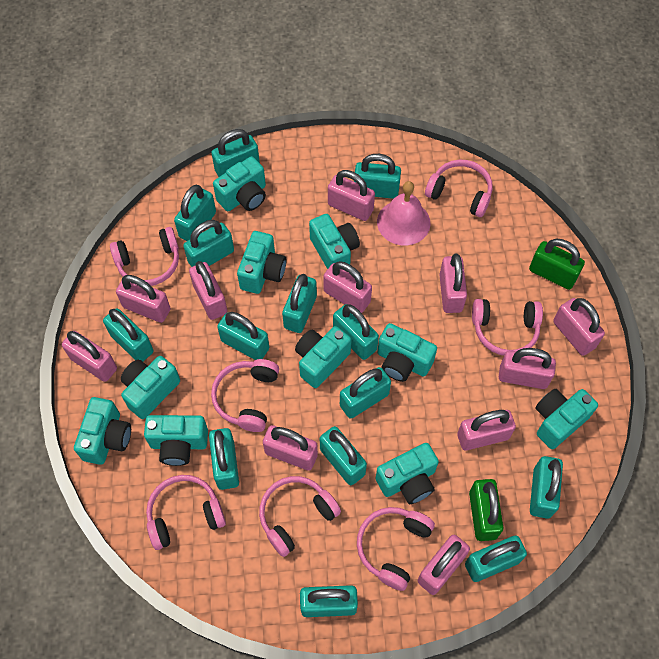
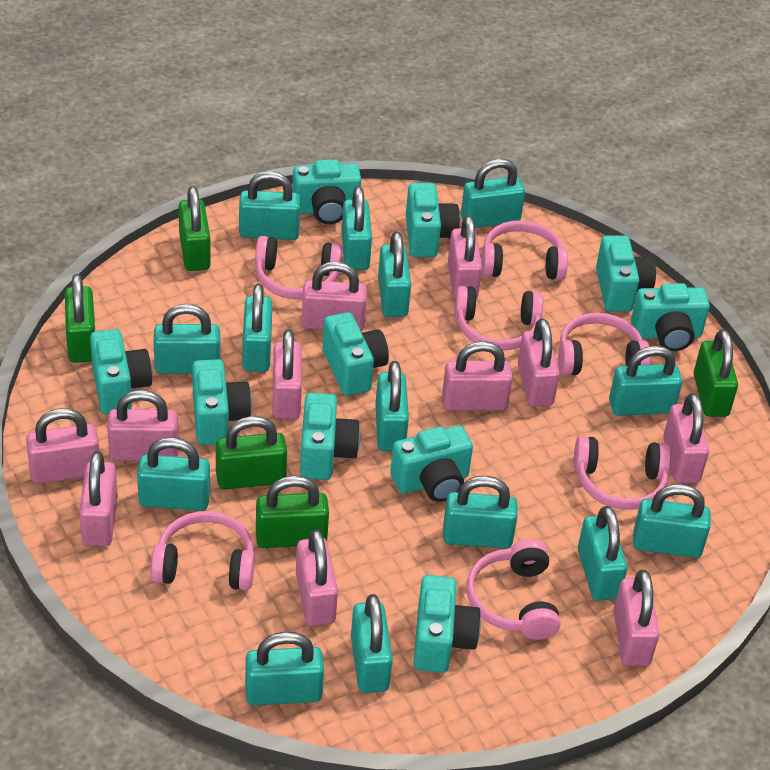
green padlock: [469,479,503,541] [529,239,585,290] = 2 -> [65,274,95,363] [179,186,211,271] [216,416,287,490] [256,475,329,548] [694,329,738,417] = 5
pink bell: [377,181,430,245] = 1 -> none = 0

